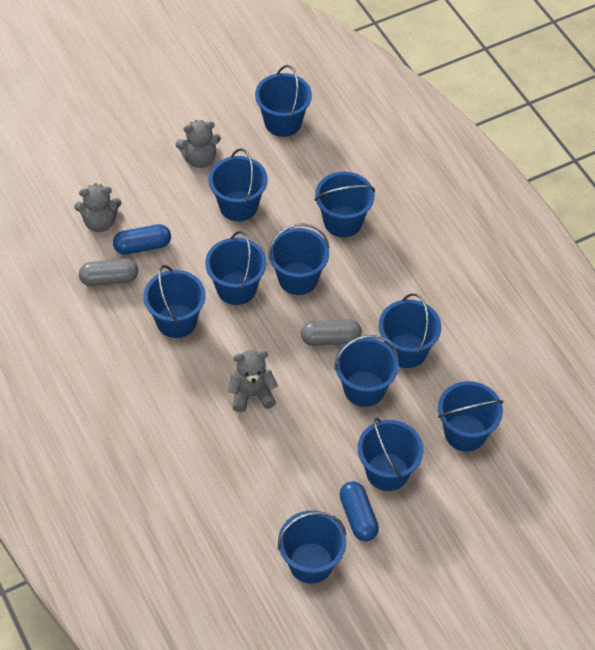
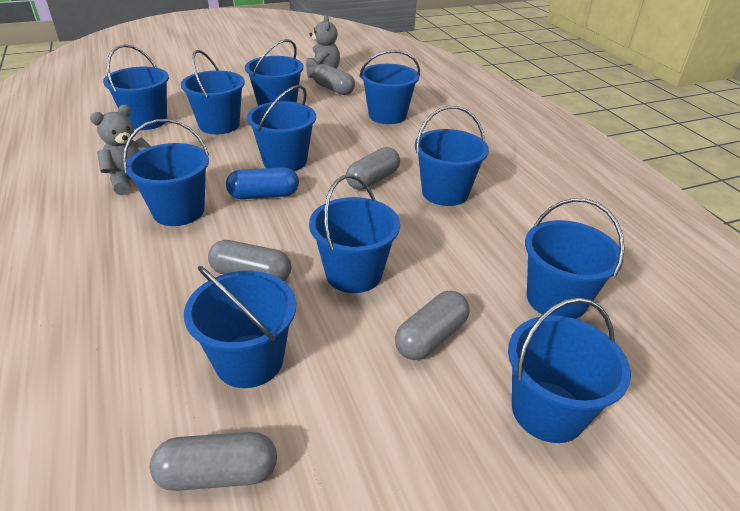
blue capsule: [113,224,171,255] [339,481,379,541] = 2 -> [226,167,299,199] = 1
grey capsule: [79,259,138,286] [301,319,362,346] = 2 -> [150,432,277,491] [208,240,291,281] [313,64,355,95] [346,147,400,190] [395,291,470,360] = 5
grey teddy bear: [74,183,121,232] [176,120,221,168] [228,350,278,412] = 3 -> [90,105,151,195] [306,15,340,78] = 2

